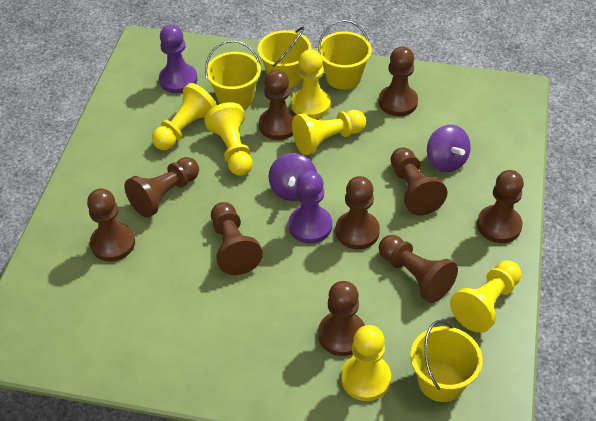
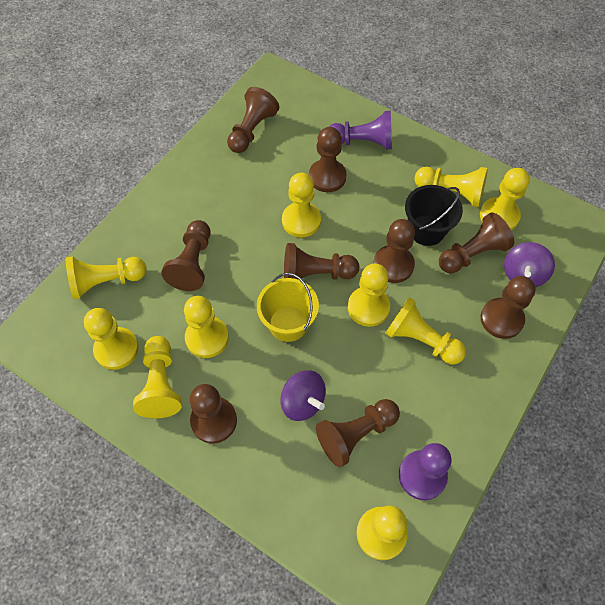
black bucket: none = 0 -> [405,185,463,246] = 1
brown pawn: [87,188,135,262] [124,157,199,218] [211,202,263,275] [259,70,296,140] [318,281,365,356] [336,176,380,249] [379,46,418,116] [379,235,458,303] [391,148,447,216] [477,170,524,243] = 10 -> [161,220,211,291] [190,384,237,443] [227,87,279,153] [284,243,359,280] [309,127,347,192] [316,399,400,467] [373,219,415,283] [439,212,514,273] [481,276,536,339] = 9
yellow bucket: [205,40,261,109] [258,27,312,88] [318,20,372,90] [410,320,483,402] = 4 -> [257,273,319,342] = 1
yellow pawn: [152,83,217,150] [204,102,253,176] [291,49,331,119] [292,110,366,155] [341,325,391,401] [450,260,521,333] = 6 -> [66,256,146,299] [84,308,139,370] [133,336,182,418] [184,296,229,358] [282,173,321,237] [348,264,390,327] [357,506,407,560] [385,297,466,364] [415,167,488,207] [480,168,530,231] = 10

